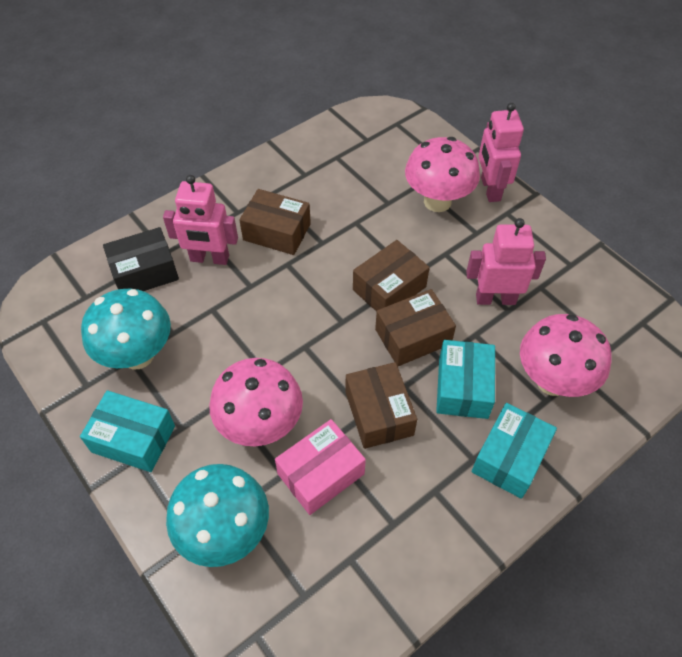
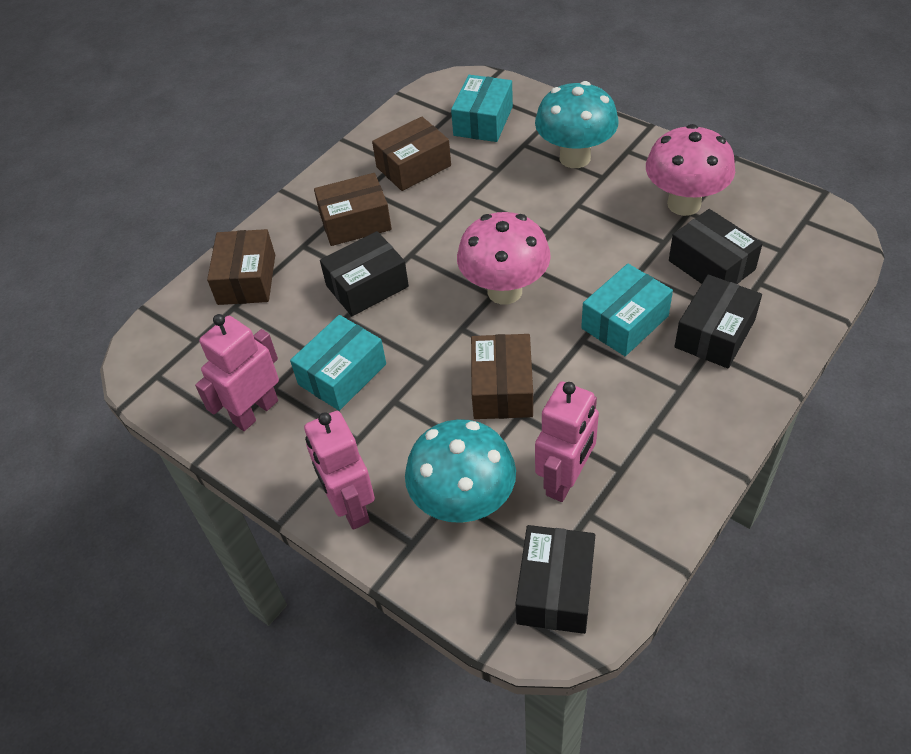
black box: [103,227,179,291] = 1 -> [320,231,409,316] [516,525,595,634] [669,209,763,284] [674,275,762,368] = 4
pink box: [275,419,366,515] = 1 -> none = 0
pink mushroom: [209,358,303,446] [405,137,480,212] [520,314,612,397] = 3 -> [457,212,551,305] [646,124,735,216] = 2

